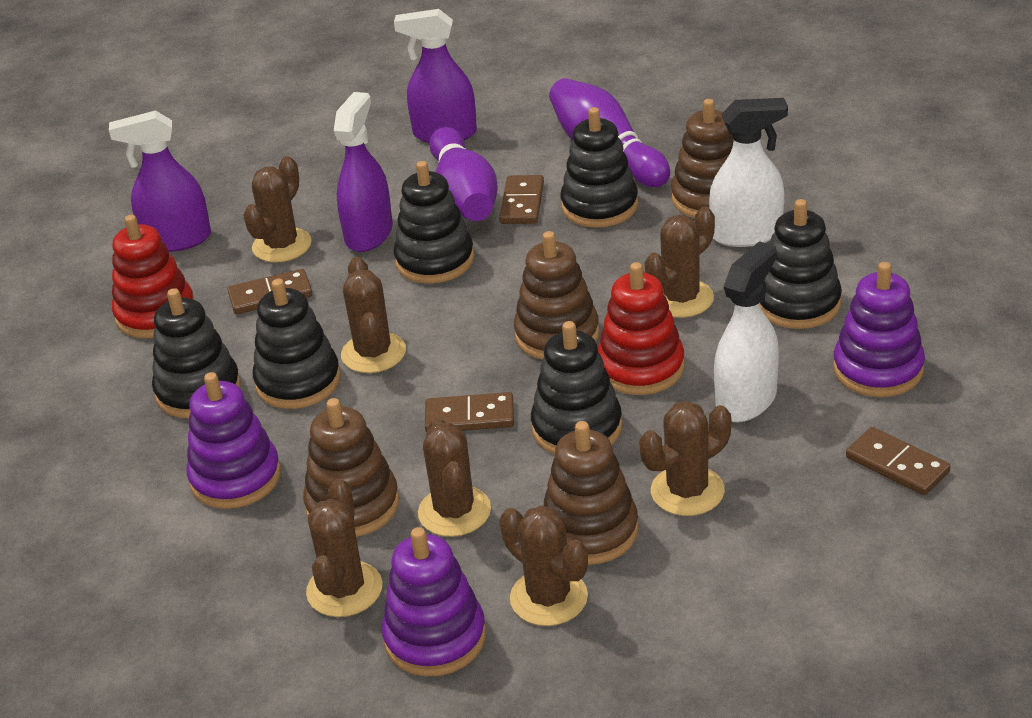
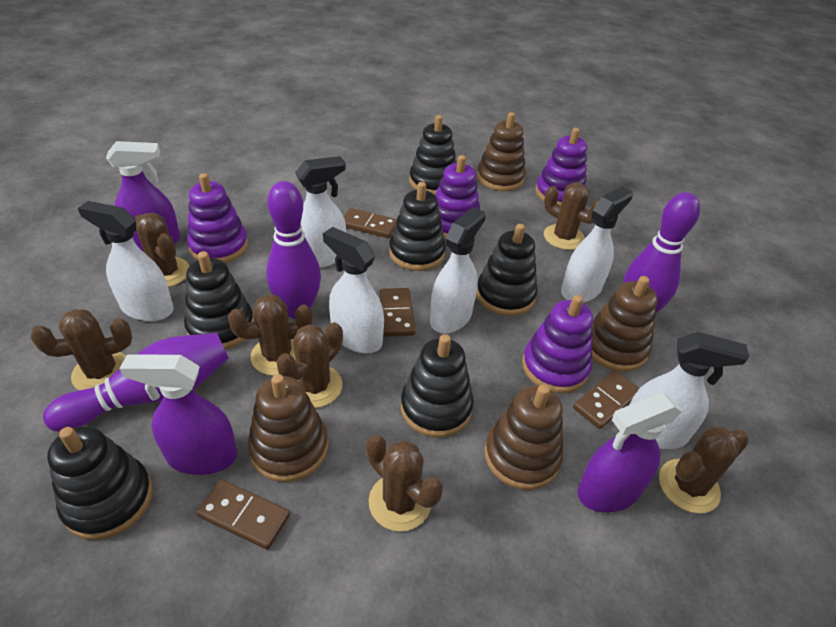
purple bowling pin: [429,127,498,221] [549,78,670,187] = 2 -> [43,333,229,432] [266,181,321,319] [623,192,700,313] = 3
purple stacking toy: [186,372,281,509] [382,527,486,676] [833,262,925,397] = 3 -> [187,173,248,263] [436,155,480,239] [522,295,593,393] [535,128,587,206] = 4
red stacking toy: [112,215,194,338] [598,262,685,395] = 2 -> none = 0
white spray bottle: [709,98,788,247] [714,241,779,422] = 2 -> [78,201,174,321] [295,156,346,268] [323,227,384,353] [430,207,486,334] [561,187,633,303] [630,332,749,449] = 6

